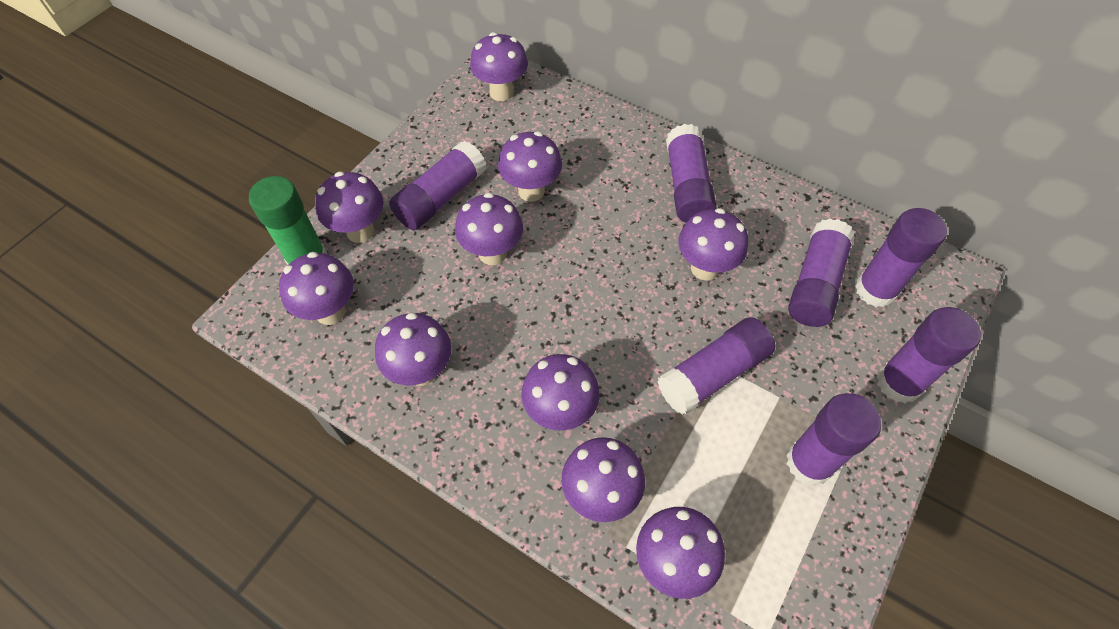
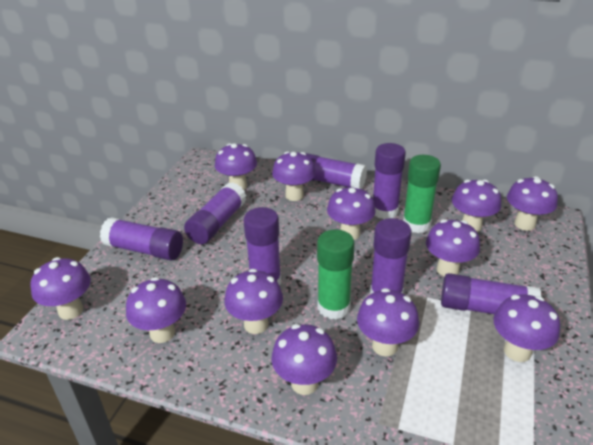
green glue stick: [249,176,327,265] = 1 -> [317,230,355,320] [403,155,441,233] = 2
purple mushroom: [279,252,354,325] [315,171,384,243] [375,313,451,386] [455,193,523,265] [470,32,528,101] [498,131,562,202] [521,354,600,430] [561,437,645,522] [636,507,725,599] [678,208,748,281] = 10 -> [31,257,91,320] [126,277,186,343] [215,143,257,190] [224,269,283,334] [271,324,337,395] [272,151,316,201] [327,186,376,240] [357,288,419,357] [426,219,480,277] [452,180,501,232] [493,294,560,362] [507,176,558,231] = 12

